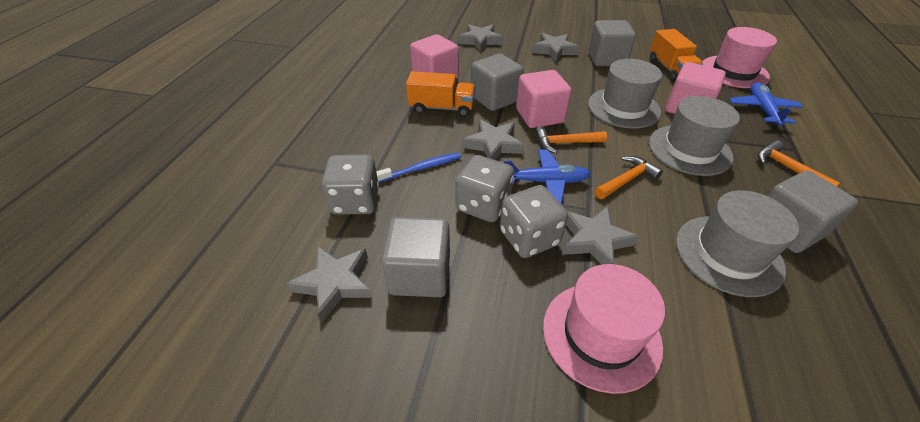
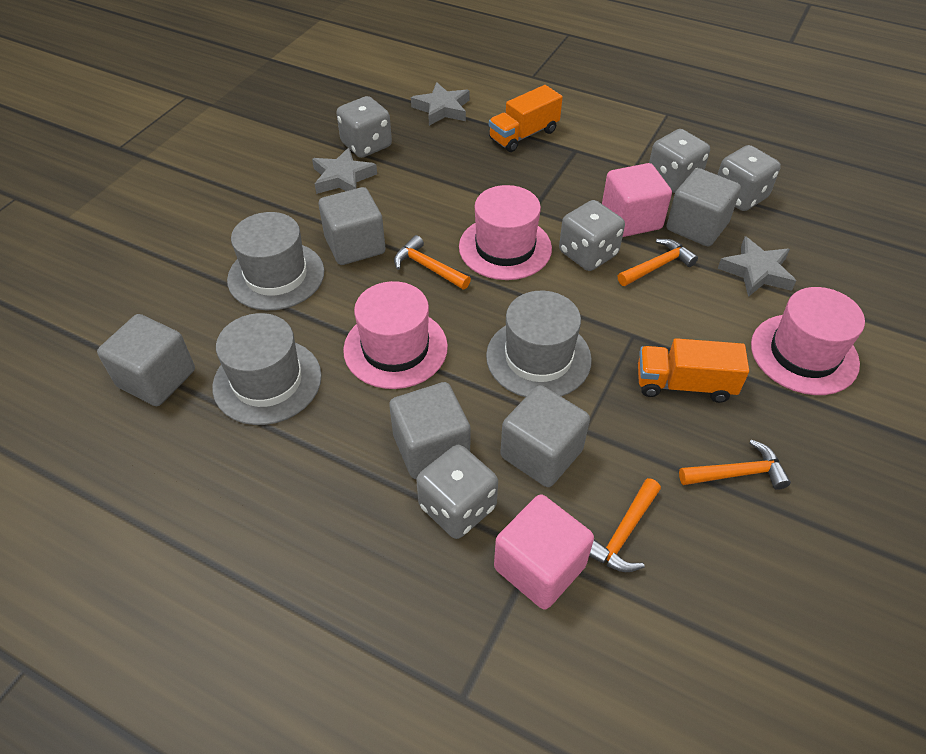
blue plane: [504,149,590,204] [730,82,803,126] = 2 -> none = 0
blue toothbrush: [376,153,461,182] = 1 -> none = 0
grey cube: [381,217,450,297] [471,53,524,111] [588,20,636,66] [768,171,858,253] = 4 -> [97,314,195,406] [319,187,386,265] [389,382,471,479] [500,385,590,487] [667,168,741,247] = 5
grey dice: [322,155,379,215] [455,155,514,222] [500,185,568,258] = 3 -> [337,96,392,158] [416,445,498,539] [559,200,625,271] [649,129,710,193] [717,145,781,211] = 5
grey star: [287,246,372,322] [458,24,503,52] [463,119,524,160] [532,33,580,62] [563,206,639,264] = 5 -> [312,147,377,194] [411,82,470,126] [718,236,796,297] = 3
orange hammer: [535,126,607,154] [595,156,663,199] [758,140,840,187] = 3 -> [394,235,471,289] [589,478,661,572] [618,239,698,286] [679,440,791,490] = 4
pink cube: [410,34,459,79] [516,70,572,128] [665,62,726,114] = 3 -> [494,495,594,610] [602,163,672,237] = 2
pink hat: [543,264,665,394] [702,27,777,88] = 2 -> [343,281,448,389] [459,185,552,280] [751,287,865,395] = 3

